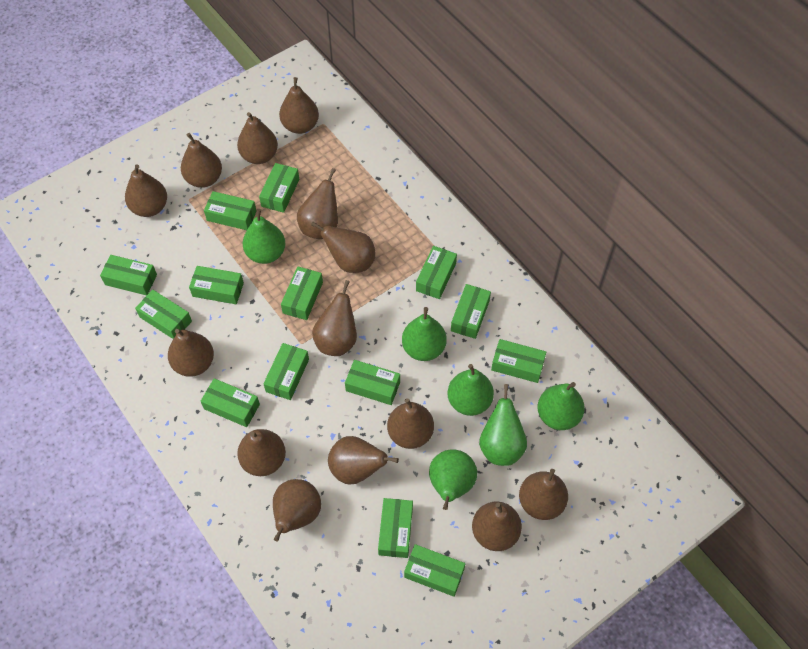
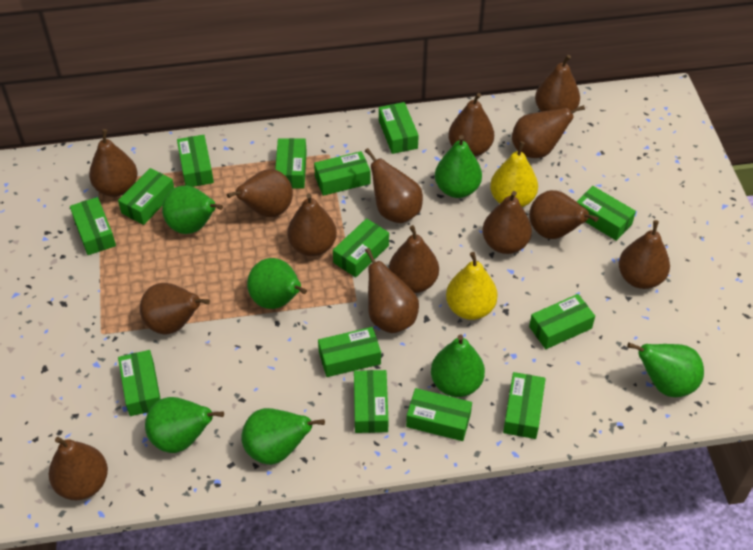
green pear: [242,209,286,264] [402,307,447,361] [429,449,477,510] [447,364,494,416] [479,384,527,466] [538,382,585,430] = 6 -> [145,397,224,453] [162,185,223,234] [241,408,325,465] [247,258,307,309] [431,335,485,397] [435,135,482,198] [627,342,704,397] = 7
yellow pear: none = 0 -> [446,252,498,320] [490,141,538,207] = 2

